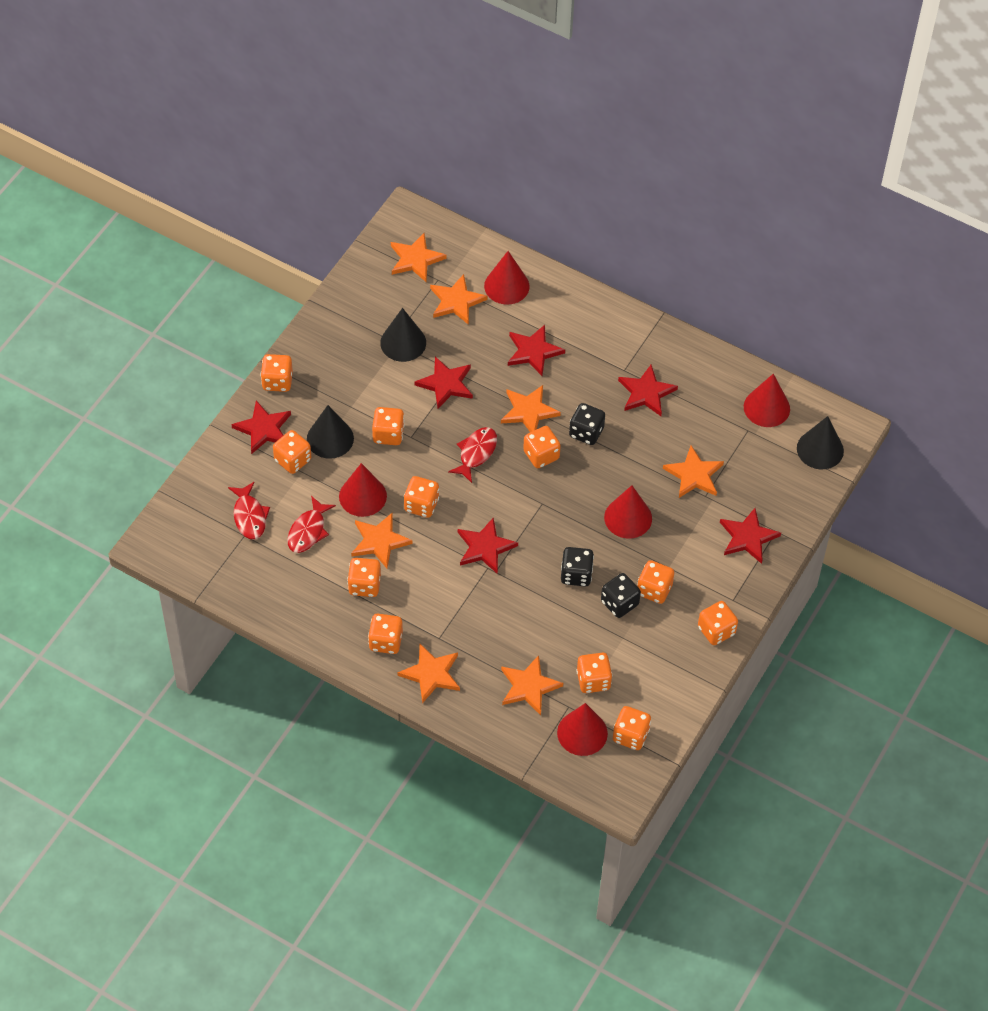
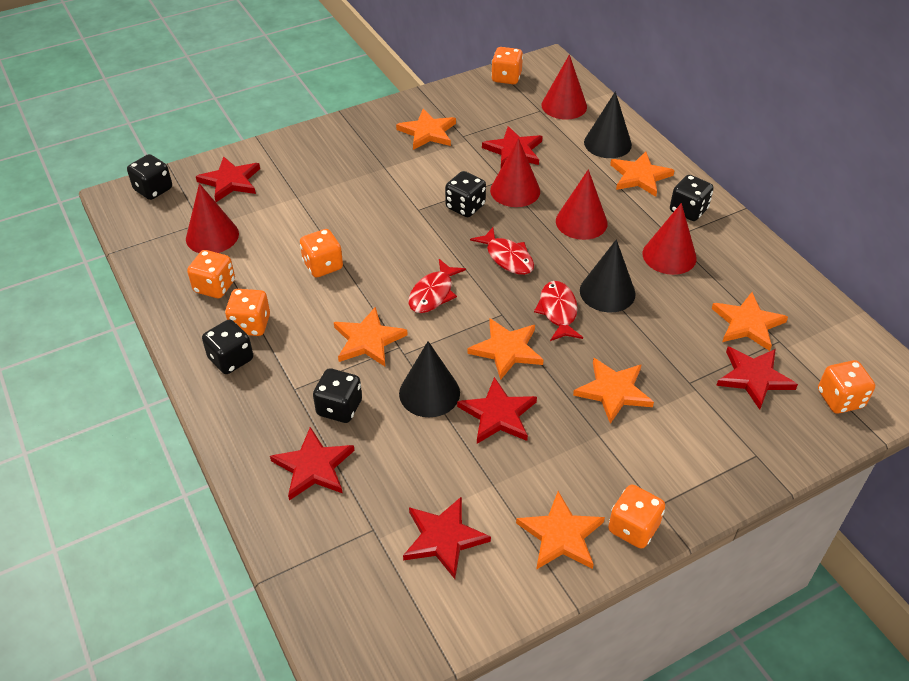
black dice: [561,547,594,586] [569,403,605,445] [601,573,641,618] = 3 -> [127,154,172,200] [202,320,253,374] [313,368,362,423] [445,171,486,217] [670,175,714,221] = 5
orange dice: [261,354,293,392] [273,430,311,474] [347,558,381,597] [368,614,403,654] [372,407,405,445] [404,476,439,518] [523,426,561,468] [576,653,612,693] [613,706,651,750] [637,560,674,604] [698,601,738,645] = 11 -> [187,250,235,298] [225,289,270,336] [300,229,343,278] [491,47,523,84] [608,485,665,549] [818,360,875,413] = 6

